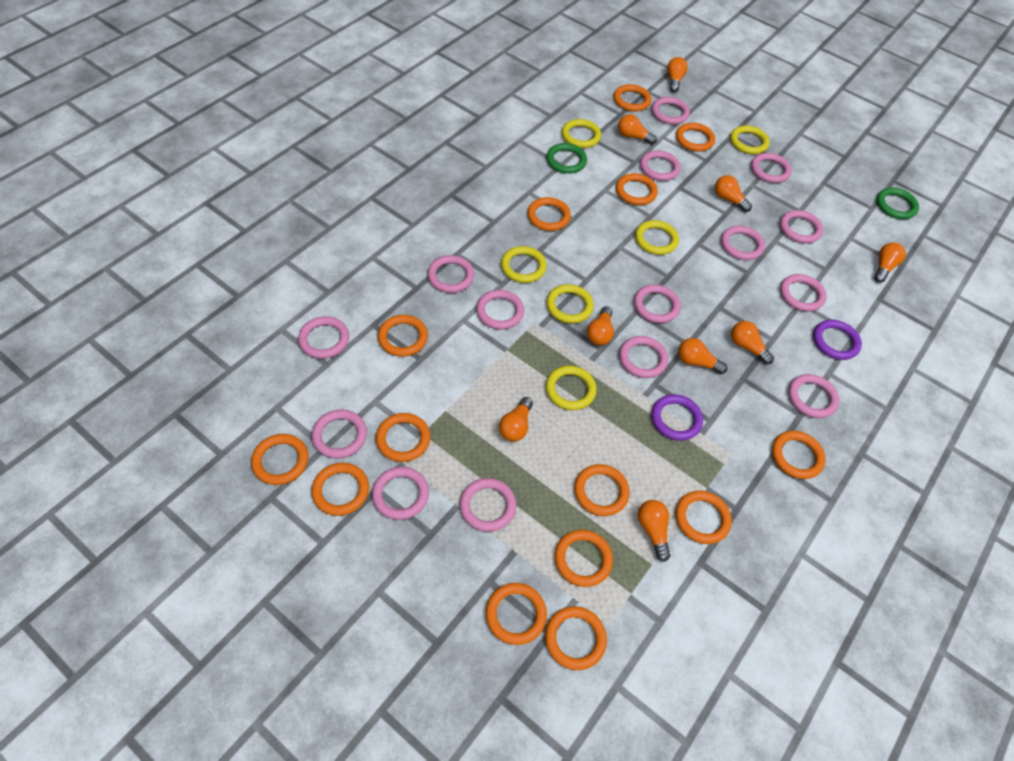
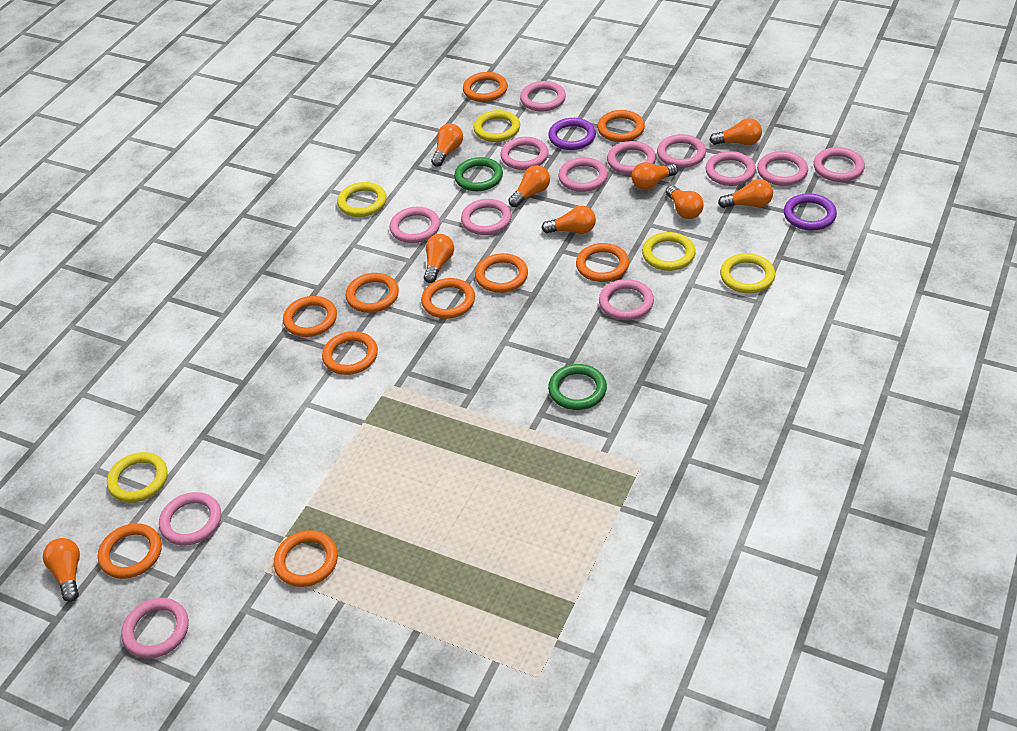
orange ring: [251,434,309,485] [311,463,369,516] [376,413,430,462] [378,315,428,357] [486,583,547,645] [527,197,571,231] [545,606,607,670] [555,530,613,587] [574,464,630,516] [613,84,651,112] [616,173,658,205] [676,123,715,152] [676,491,732,544] [772,431,826,479] = 14 -> [98,523,162,579] [274,530,338,587] [283,296,337,337] [322,331,378,375] [346,273,399,313] [421,278,475,319] [463,72,508,102] [475,253,528,293] [576,243,629,282] [597,110,645,142] = 10
pink ring: [298,316,349,359] [312,410,367,459] [372,467,429,520] [427,255,474,293] [460,478,516,532] [476,290,524,329] [619,336,668,378] [634,284,681,323] [640,150,681,181] [651,97,690,125] [721,226,765,260] [751,153,792,183] [780,210,823,243] [780,274,827,312] [788,374,839,418] = 15 -> [121,598,189,659] [159,492,221,546] [390,207,440,243] [461,199,512,235] [500,137,548,170] [520,81,566,111] [558,157,608,192] [599,279,654,320] [607,141,656,175] [657,134,706,168] [705,151,756,186] [757,151,808,186] [814,147,865,182] = 13
yellow ring: [501,246,547,283] [546,284,594,323] [546,366,597,410] [562,119,601,148] [635,220,679,255] [730,125,770,154] = 6 -> [107,452,168,503] [337,182,386,217] [473,110,520,142] [642,232,696,271] [720,253,775,293] = 5

